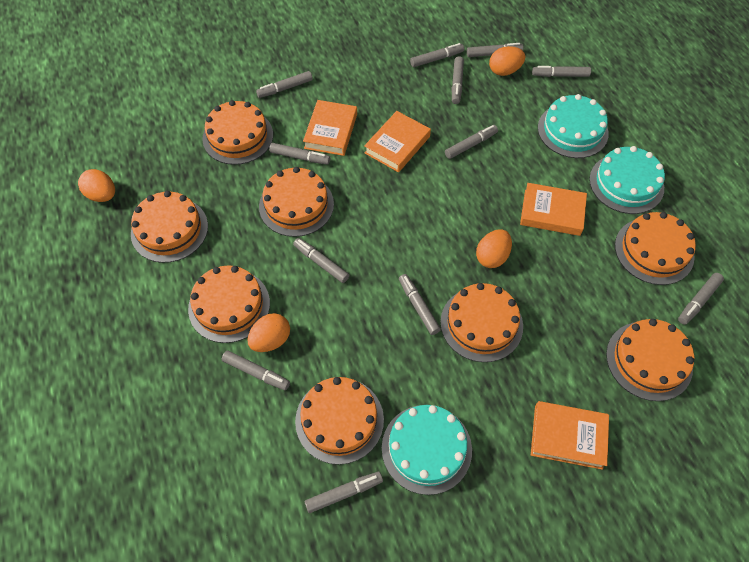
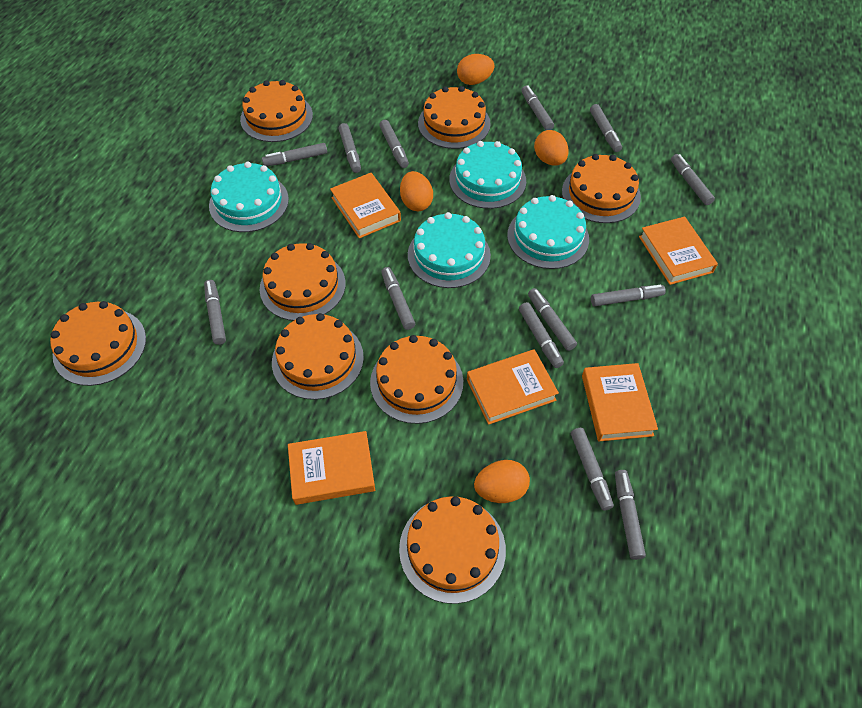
grey marker: [222,350,290,391] [256,71,313,98] [269,143,330,165] [293,238,349,283] [305,471,383,513] [399,274,441,335] [410,43,464,67] [445,125,498,159] [452,56,464,104] [467,43,523,57] [532,66,591,77] [678,273,724,325] = 12 -> [204,280,226,345] [262,143,327,166] [339,123,361,173] [379,120,409,168] [381,267,415,330] [519,302,564,368] [522,85,554,130] [528,288,577,351] [571,428,614,511] [590,104,622,152] [591,285,666,307] [615,470,646,560] [671,154,715,205] = 13
orange book: [303,100,357,156] [364,111,431,172] [520,183,587,236] [531,401,609,470] = 4 -> [288,431,375,505] [330,173,401,238] [467,349,559,425] [582,363,658,441] [639,217,718,285] = 5
turquoise cake: [382,405,472,495] [538,94,609,158] [589,146,665,214] = 3 -> [209,162,289,232] [408,212,491,288] [449,141,526,209] [507,195,589,269] = 4

